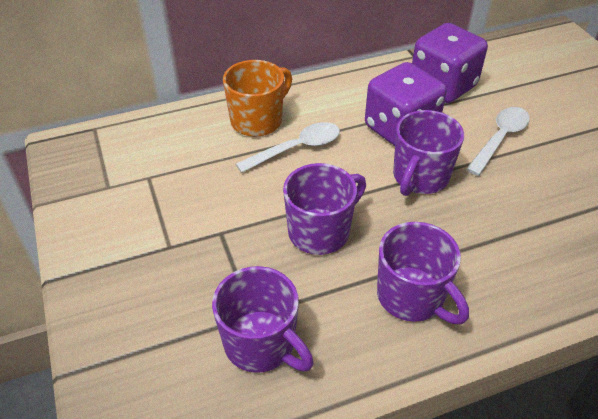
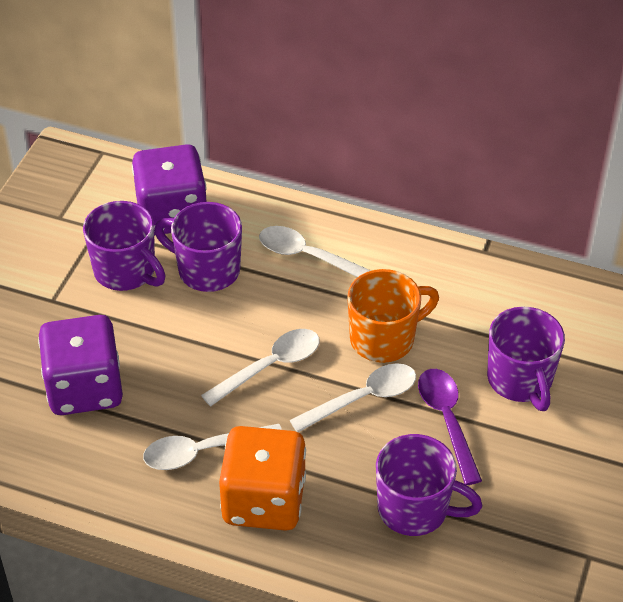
orange dice: none = 0 -> [219,426,306,531] = 1
purple spoon: none = 0 -> [418,369,482,485] = 1
white spoon: [236,122,340,173] [466,107,530,176] = 2 -> [143,424,282,470] [201,329,319,407] [259,226,371,277] [290,363,416,432] = 4

